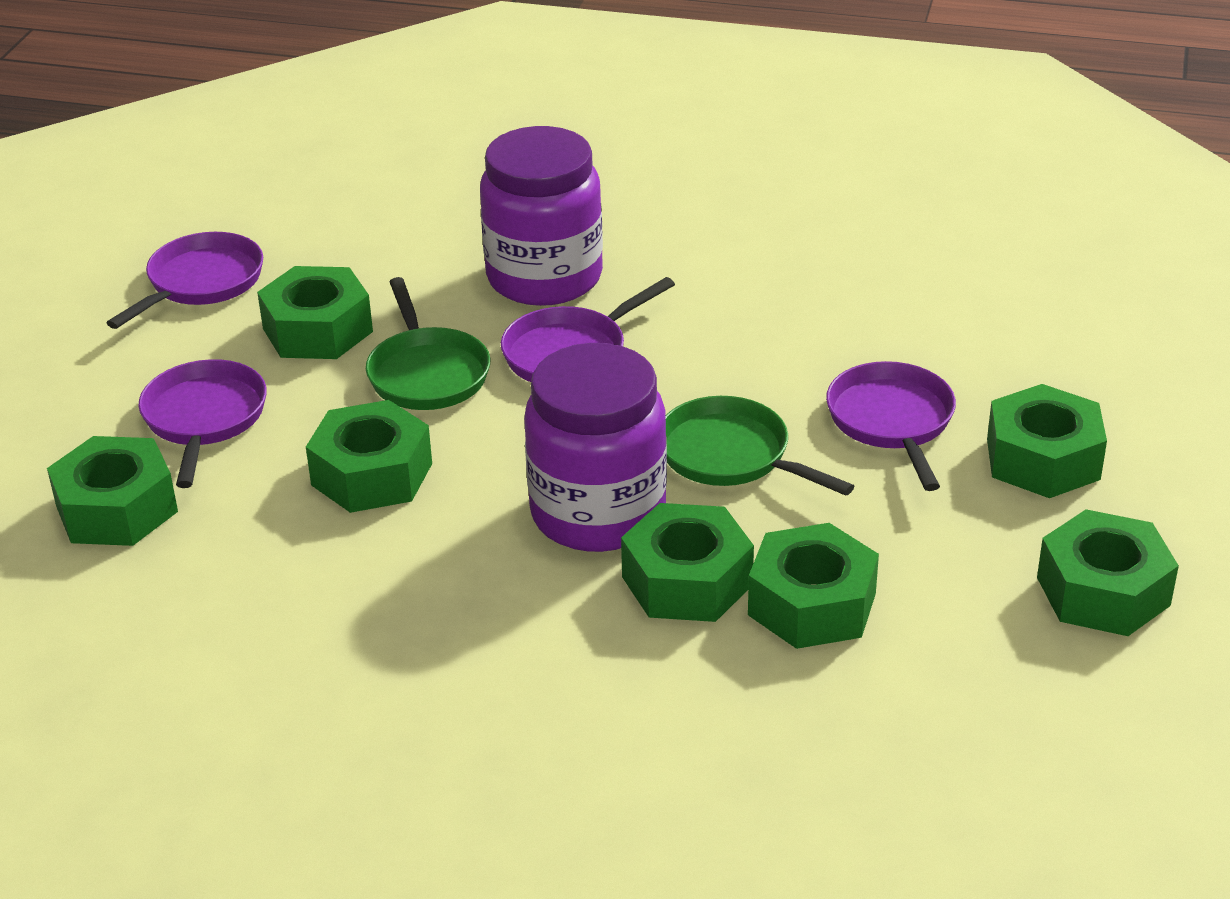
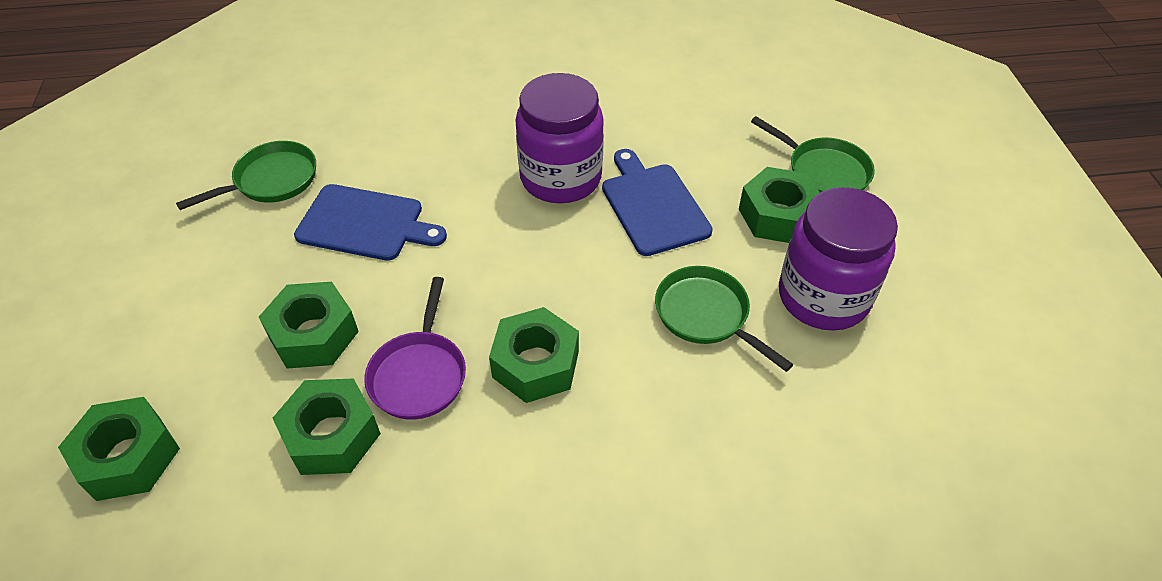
blue cutting board: none = 0 -> [294,184,447,261] [602,149,713,256] = 2
green nut: [47,436,178,546] [257,266,373,359] [306,400,432,513] [621,503,754,622] [748,523,879,649] [987,384,1107,498] [1037,509,1179,636] = 7 -> [58,397,180,501] [259,282,359,369] [273,378,381,475] [489,307,579,403] [739,167,820,243] = 5
green pan: [366,277,490,410] [666,396,854,496] = 2 -> [176,141,316,210] [655,266,793,372] [751,116,875,192] = 3
purple pan: [106,232,263,329] [138,359,267,488] [501,277,675,382] [826,361,956,491] = 4 -> [365,277,466,420] = 1

